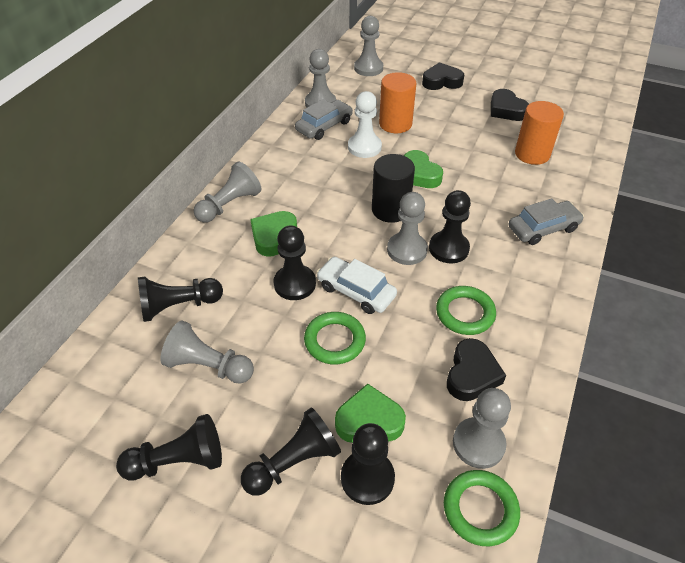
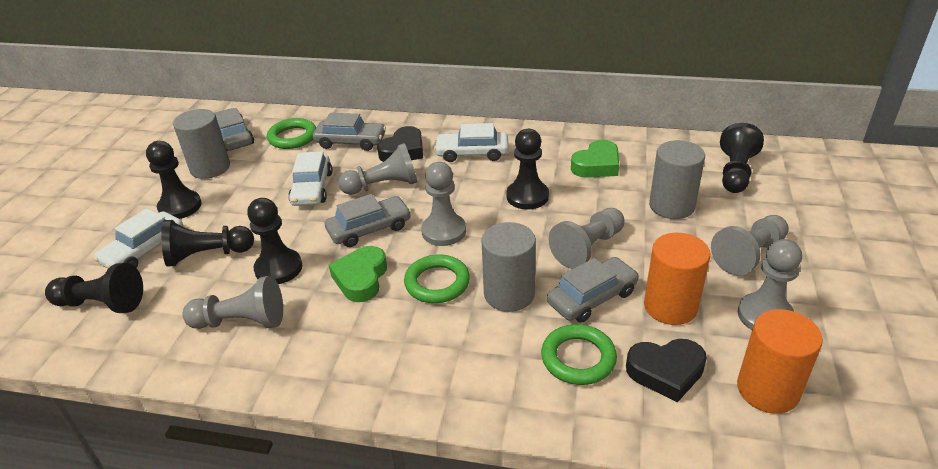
black cylinder: [372,154,415,223] = 1 -> none = 0
black heart: [422,62,464,90] [447,338,506,401] [491,89,529,121] = 3 -> [377,126,423,162] [626,339,707,402] = 2
green heart: [250,211,297,257] [335,384,406,443] [404,150,443,188] = 3 -> [329,246,387,302] [571,140,619,178] = 2
grey car: [295,99,353,140] [509,198,584,245] = 2 -> [215,108,254,151] [313,113,386,151] [325,194,411,247] [547,257,639,323] = 4
grey cylinder: none = 0 -> [173,109,230,179] [481,222,536,312] [649,140,705,219] = 3
white car: [316,257,397,314] = 1 -> [94,208,184,269] [288,151,332,206] [434,123,509,162] = 3
white pawn: [348,91,382,158] = 1 -> none = 0

